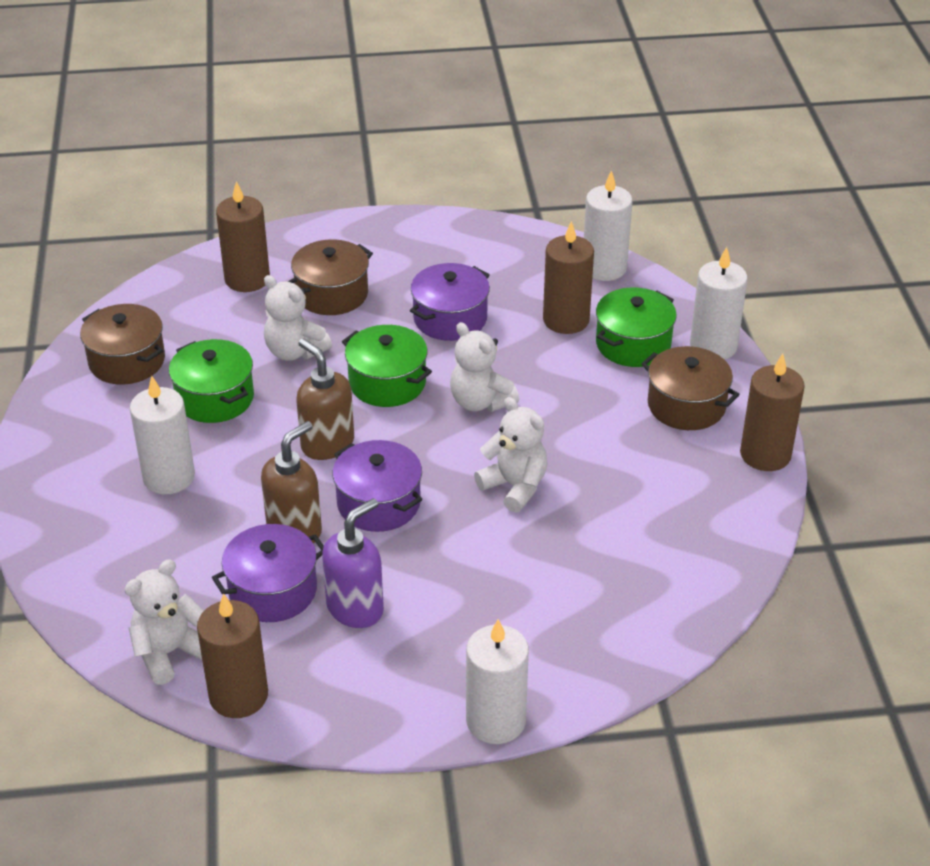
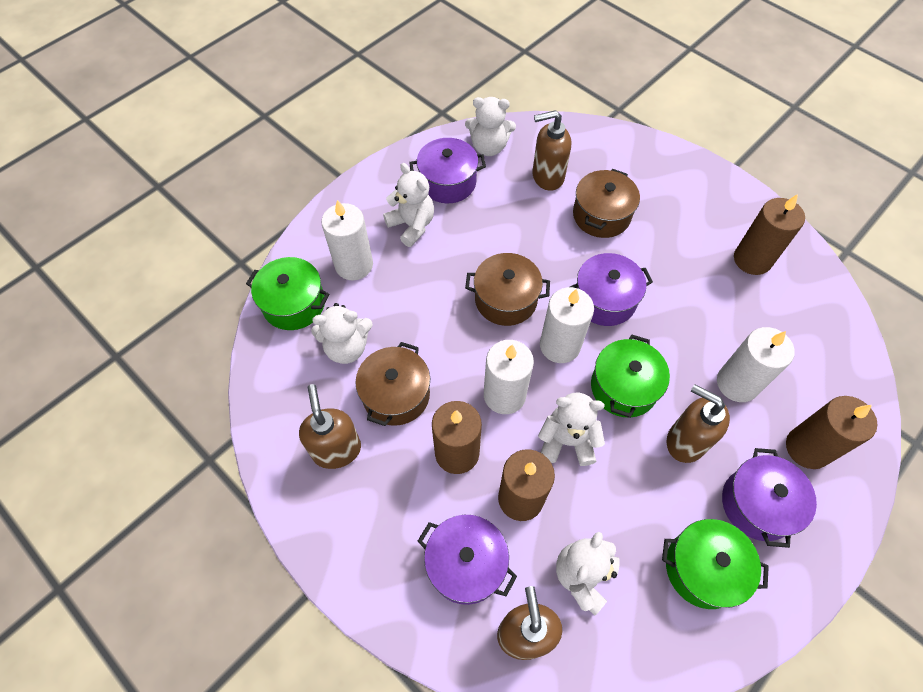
brown soap dispenser: [261,421,322,543] [296,338,354,460] = 2 -> [299,384,361,469] [497,586,562,660] [532,110,571,191] [667,384,730,463] = 4
purple pot: [212,524,324,622] [333,440,423,532] [410,263,490,341] = 3 -> [409,138,486,203] [418,515,517,605] [570,253,653,326] [722,448,817,548] = 4
purple soap dispenser: [322,498,384,628] = 1 -> none = 0
white teddy bear: [124,559,204,685] [264,275,332,361] [450,322,519,412] [474,397,548,513] = 4 -> [311,303,373,364] [383,163,434,247] [465,97,516,156] [538,393,605,466] [556,532,620,615] = 5

